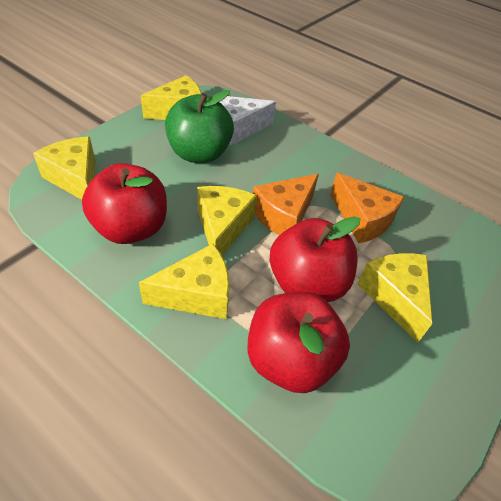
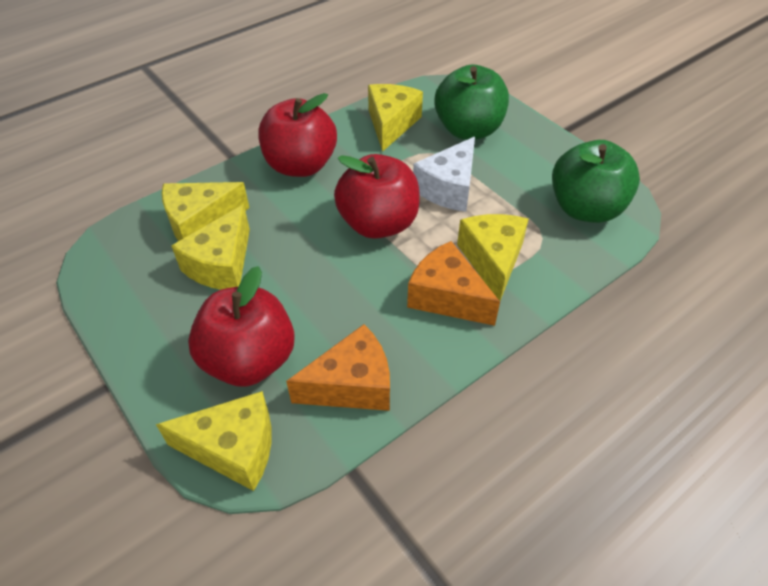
green apple: [165,90,234,163] = 1 -> [435,64,509,140] [552,140,640,223] = 2

